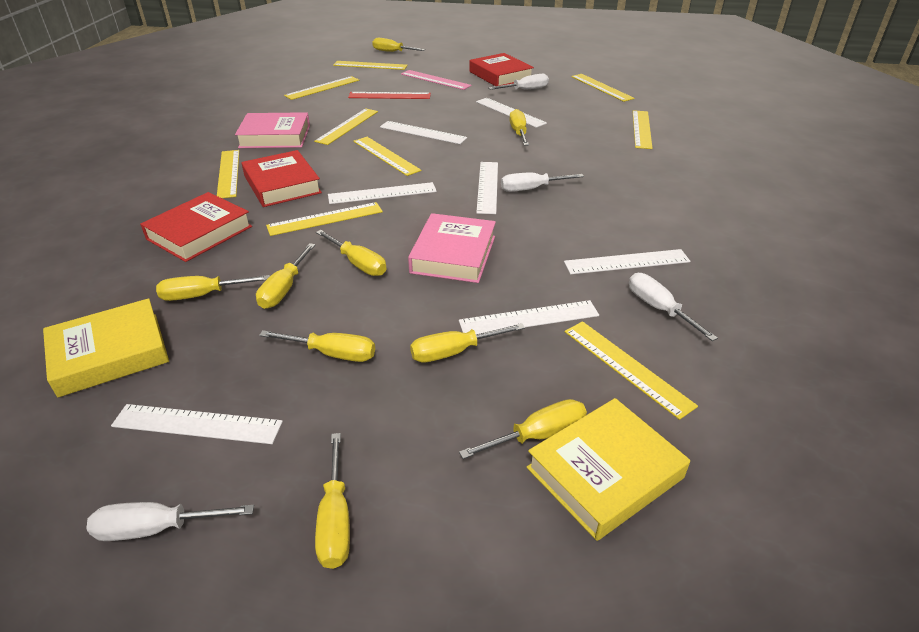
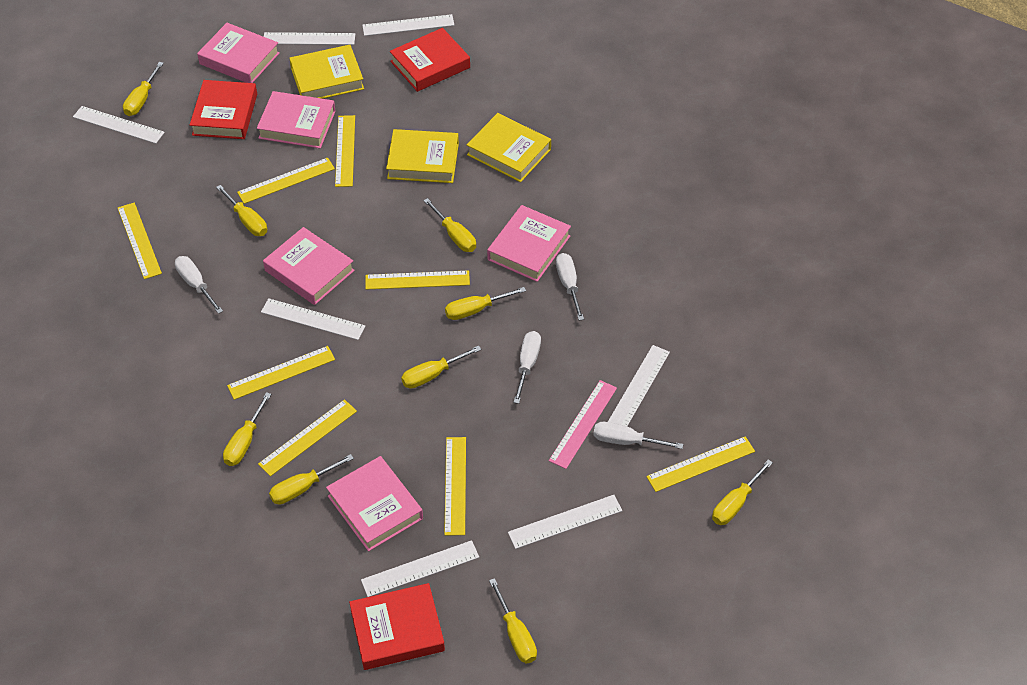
pink book: [235,112,310,148] [408,213,496,283] = 2 -> [197,23,280,83] [257,91,336,149] [263,227,355,305] [326,456,423,551] [487,205,571,282] = 5
red ruler: [348,92,431,99] = 1 -> none = 0
yellow book: [43,298,169,398] [527,398,690,541] = 2 -> [289,45,364,99] [386,129,459,183] [467,113,551,182] = 3
yellow ruler: [217,150,239,198] [266,202,383,236] [284,76,359,100] [314,108,378,145] [333,61,408,70] [353,137,421,176] [565,321,698,420] [571,74,635,102] [632,110,653,149] = 9 -> [118,202,162,279] [227,346,335,400] [237,158,335,204] [258,399,357,476] [335,115,355,187] [365,270,470,290] [444,437,466,535] [646,436,755,492] = 8

